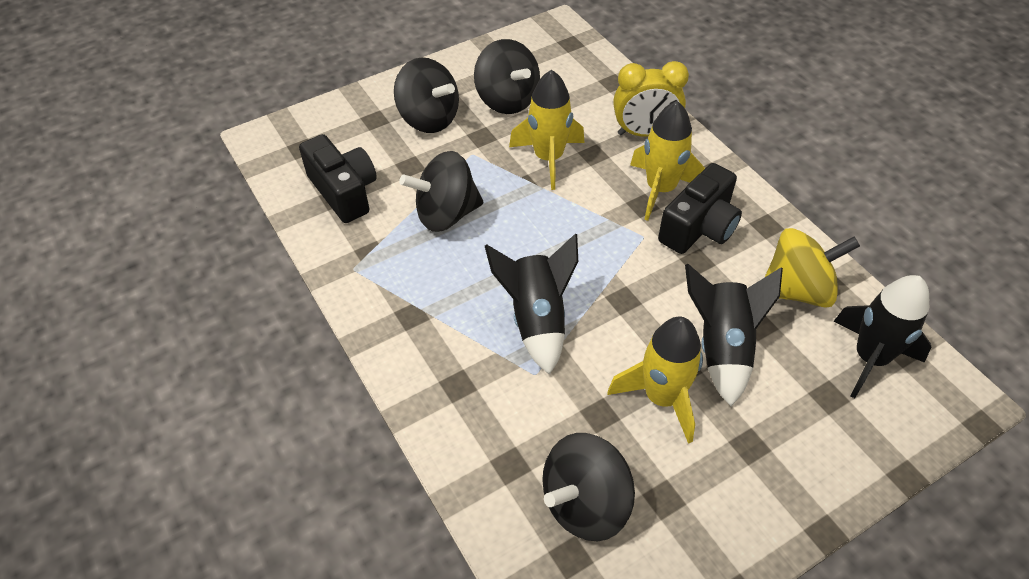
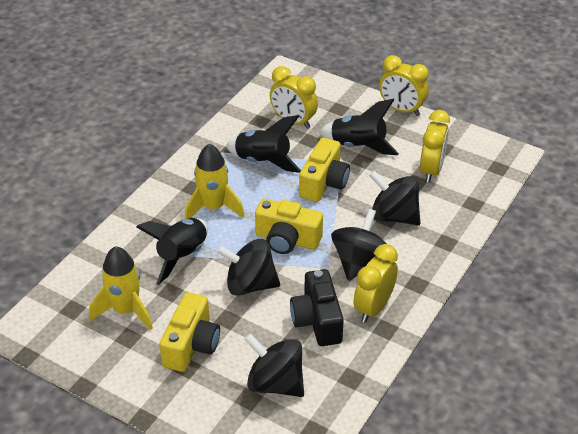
black camera: [299,134,377,223] [658,163,742,254] = 2 -> [290,269,344,346] = 1
yellow camera: none = 0 -> [159,292,220,372] [255,199,323,254] [299,138,350,202] = 3
yellow clock: [613,61,689,137] = 1 -> [270,66,318,129] [354,244,398,323] [379,55,429,116] [420,110,450,182] = 4
yellow rocket: [509,70,585,190] [608,317,703,444] [630,101,705,221] = 3 -> [89,246,153,330] [185,144,245,219] = 2
yellow spinning top: [764,228,860,308] = 1 -> none = 0

